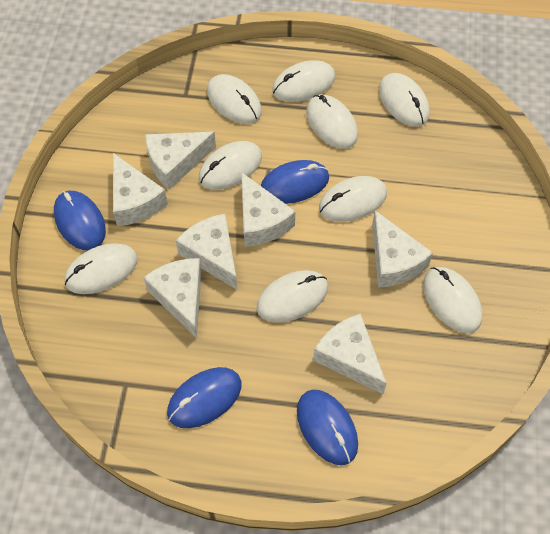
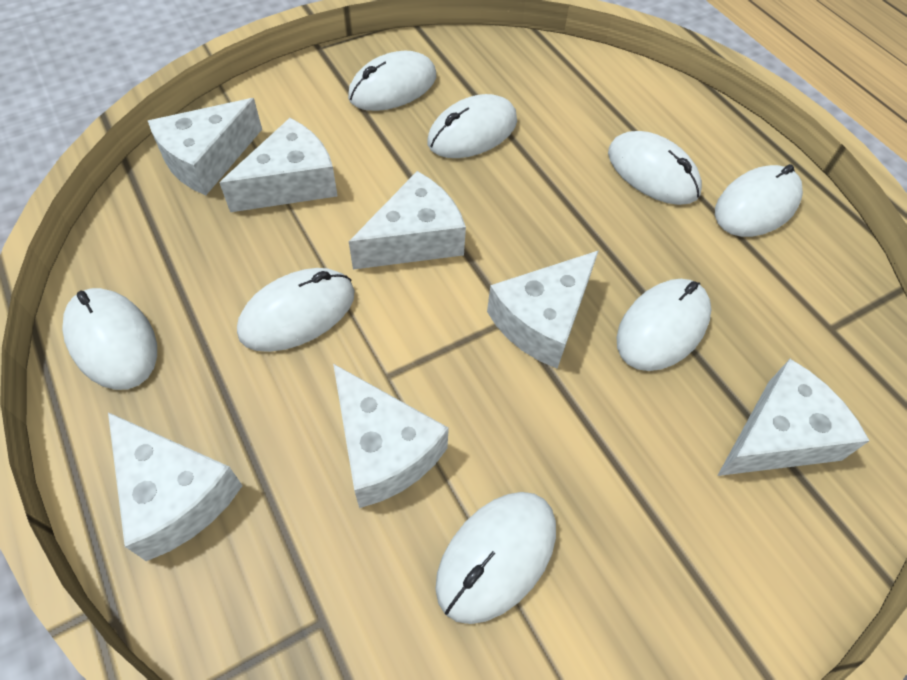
blue mouse: [54,191,106,250] [167,367,241,428] [261,160,329,204] [297,390,358,465] = 4 -> none = 0
white mouse: [65,243,138,294] [199,141,262,190] [207,74,262,124] [256,270,328,323] [272,60,335,102] [306,95,358,149] [319,176,387,222] [379,73,430,127] [423,267,482,333] = 9 -> [62,288,157,390] [237,268,355,352] [348,51,436,111] [427,94,517,158] [435,492,556,624] [608,131,702,205] [617,279,711,371] [715,164,803,237] = 8

